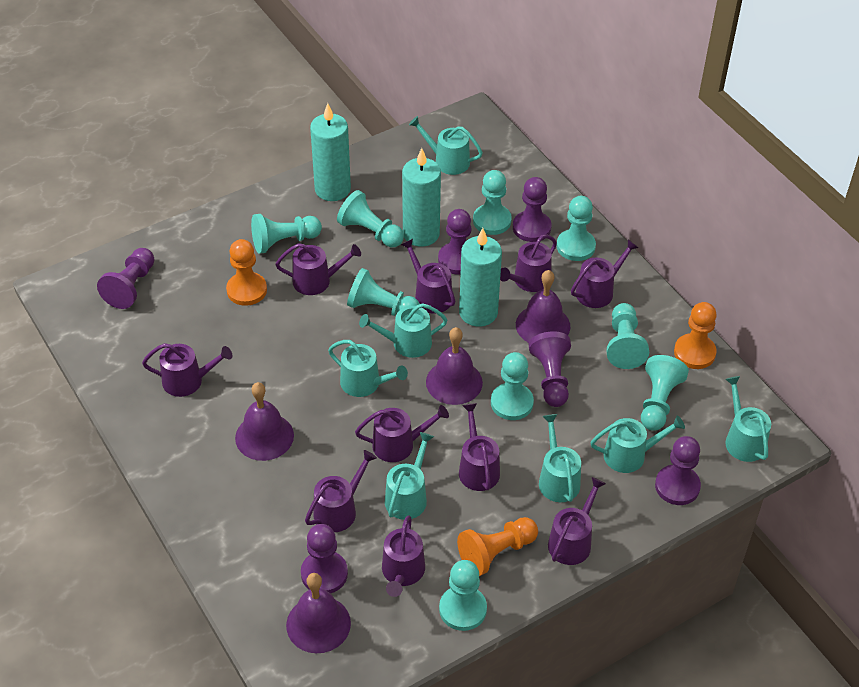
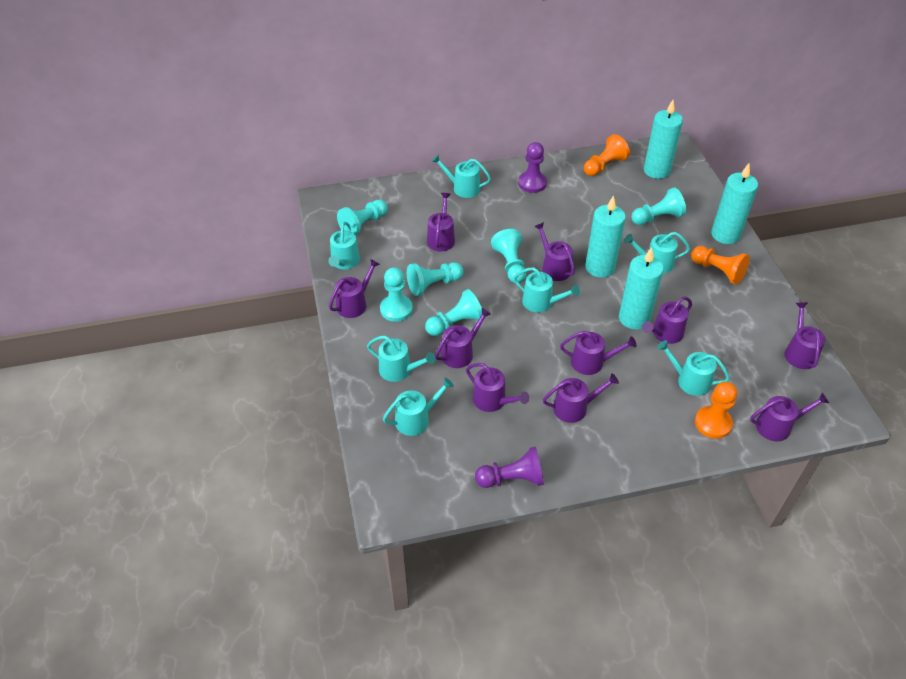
purple bell: [235,382,294,461] [286,573,351,653] [426,327,483,405] [516,270,570,343] = 4 -> none = 0
purple pawn: [97,248,154,309] [301,524,348,593] [438,209,471,275] [513,177,552,242] [529,331,571,407] [655,436,701,505] = 6 -> [475,447,544,488] [518,142,547,193] = 2
turquoise candle: [310,103,351,201] [402,148,441,247] [459,228,502,327] = 3 -> [585,195,626,278] [619,247,664,330] [644,100,683,179] [711,164,758,244] = 4
turquoise pawn: [251,214,322,254] [337,190,404,247] [347,268,420,316] [439,560,487,631] [473,170,512,235] [491,352,534,420] [556,196,596,261] [606,303,649,369] [641,355,689,431] = 9 -> [337,200,388,236] [380,267,413,322] [407,262,463,296] [425,289,482,336] [491,229,526,283] [632,188,686,225] = 6

